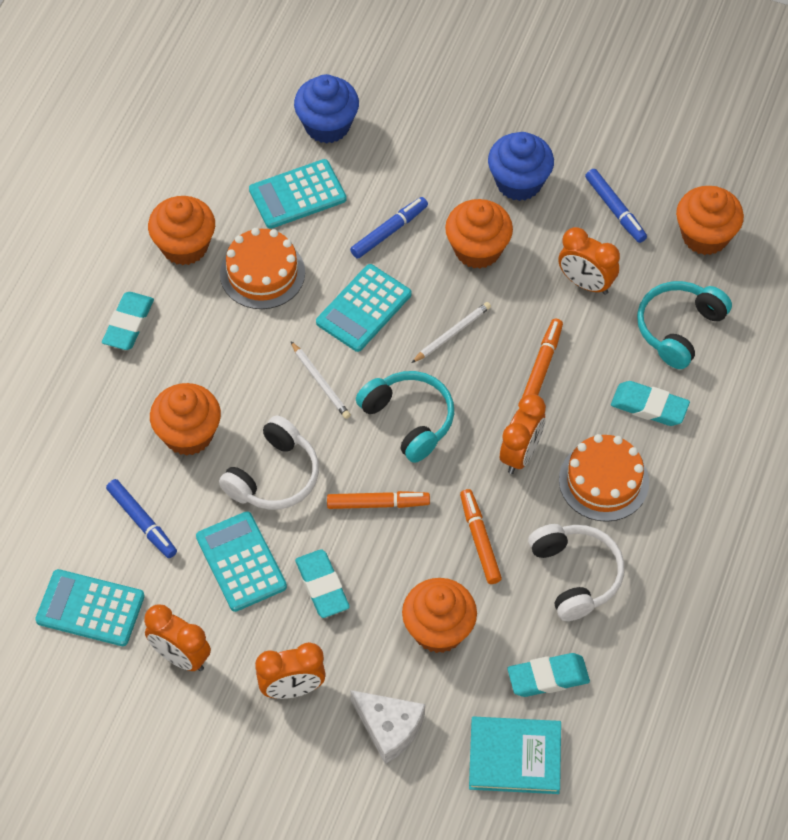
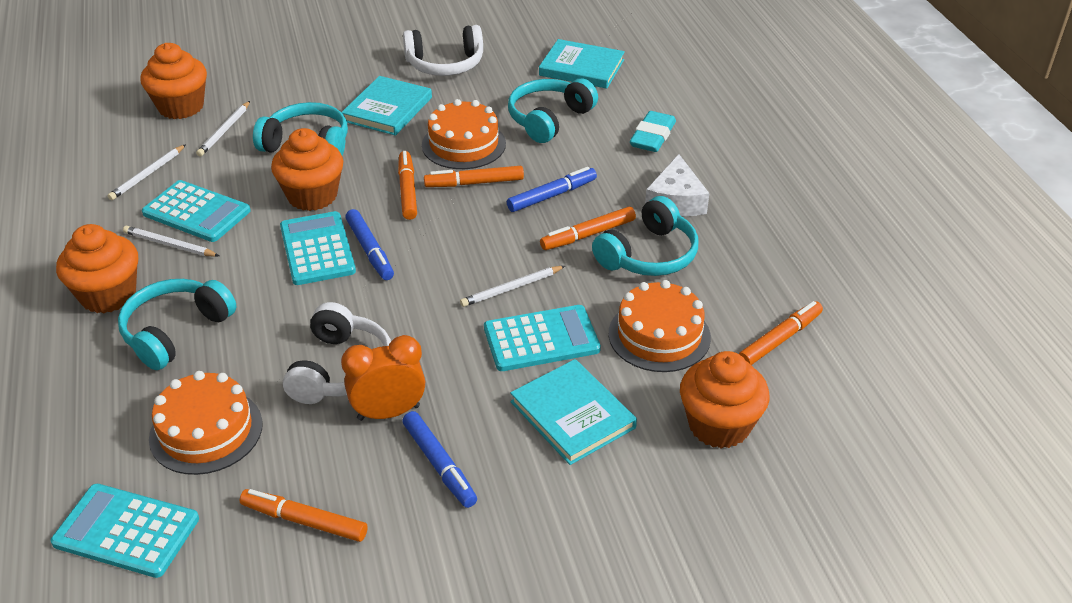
blue cupcake: [294,74,359,144] [488,132,554,201] = 2 -> none = 0
orange cake: [220,228,305,309] [559,434,649,522] = 2 -> [149,371,263,475] [422,99,506,169] [609,280,711,372] = 3
orange clock: [144,604,211,671] [255,642,326,699] [500,394,546,474] [558,227,620,295] = 4 -> [341,335,425,421] = 1
orange cupcake: [148,196,215,265] [150,383,221,456] [402,578,477,653] [445,199,513,269] [676,186,744,255] = 5 -> [56,224,138,313] [140,43,207,119] [271,128,343,211] [680,351,770,449] = 4
orange marker: [327,491,430,509] [460,489,502,584] [522,319,563,398] = 3 -> [240,489,368,542] [398,151,417,220] [424,166,524,187] [540,207,636,250] [739,301,823,365] = 5
turquoise book: [469,716,561,794] = 1 -> [341,76,432,136] [510,359,637,465] [539,39,625,89] = 3
turquoise eraser: [102,292,154,350] [295,549,350,618] [507,653,590,697] [611,381,690,426] = 4 -> [630,111,676,152] = 1
turquoise headphones: [356,371,454,463] [637,281,732,369] = 2 -> [118,279,237,370] [253,102,348,156] [508,79,598,143] [592,196,698,276] = 4
white pencil: [291,342,351,419] [411,302,491,363] = 2 -> [108,144,186,200] [123,226,219,257] [196,101,250,156] [460,266,565,307] = 4

